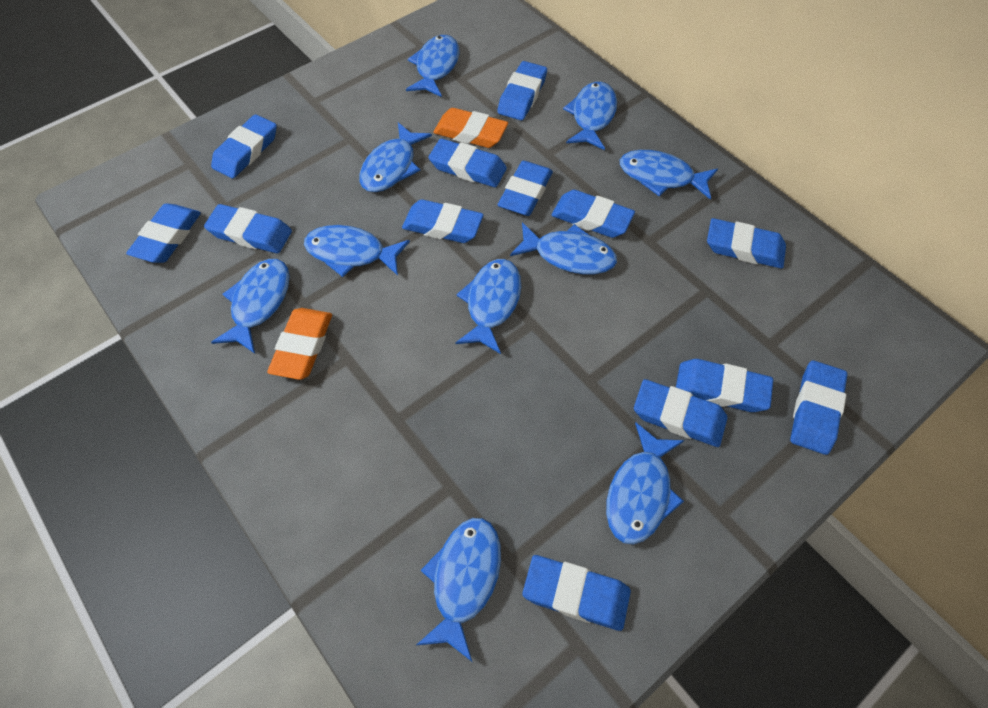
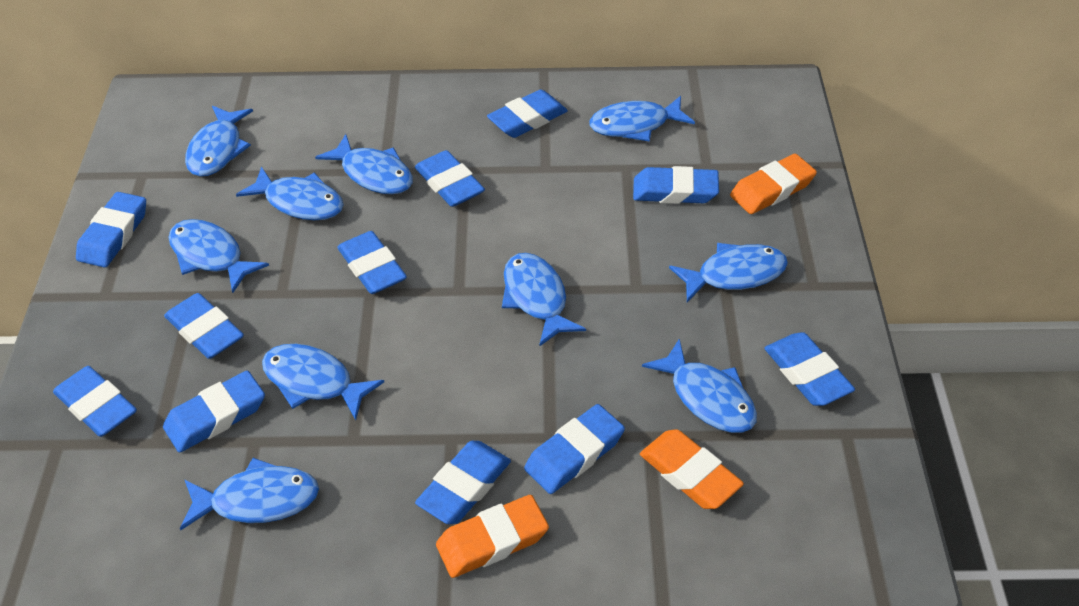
blue eraser: [126,204,201,263] [204,204,292,253] [211,114,277,178] [402,199,484,243] [428,138,507,187] [497,61,547,120] [498,161,553,216] [523,555,631,631] [552,190,635,238] [634,379,728,447] [676,359,773,412] [707,218,786,269] [790,360,848,455] = 13 -> [53,366,137,437] [76,192,146,268] [163,370,265,453] [164,293,244,359] [337,231,407,294] [415,150,485,207] [415,441,511,524] [487,90,568,138] [524,404,625,494] [633,166,719,204] [764,332,855,406] = 11
orange eraser: [267,308,332,380] [433,108,508,148] = 2 -> [436,495,549,578] [640,429,744,509] [730,154,817,214] = 3

